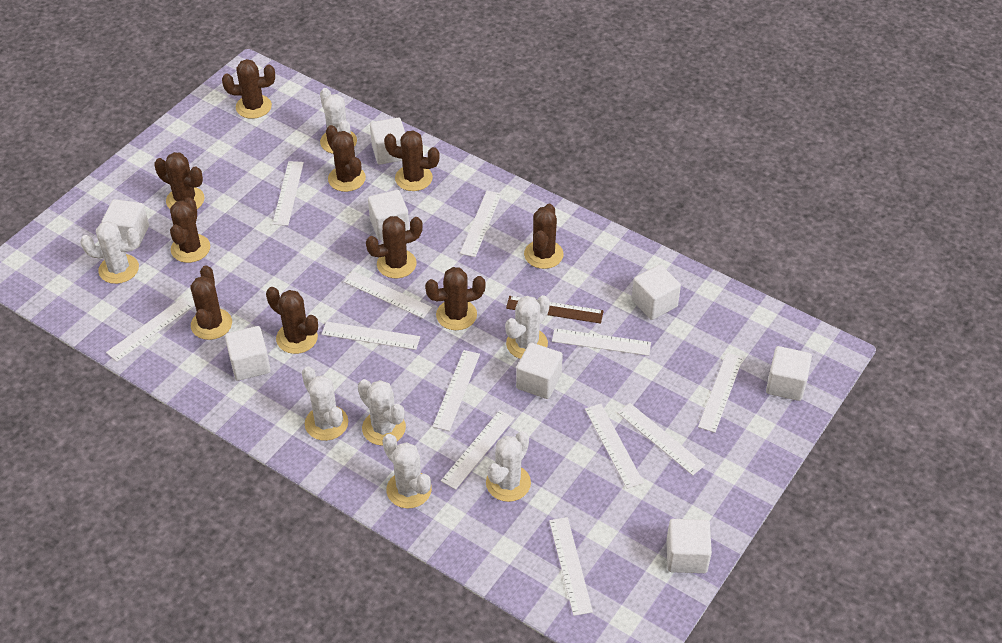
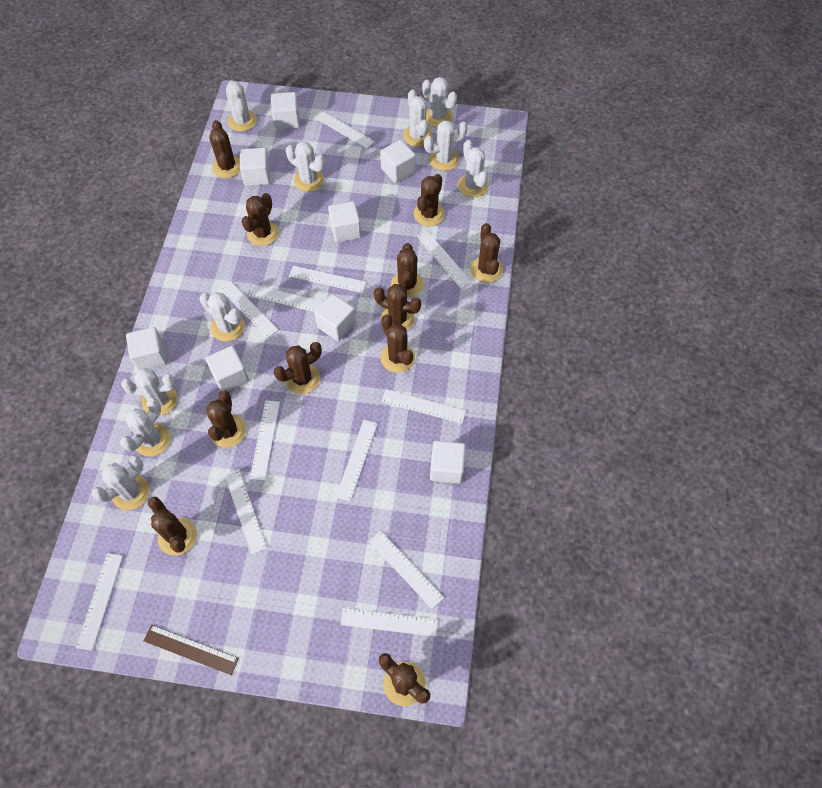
brown cactus: [154,152,204,209] [170,197,210,263] [190,265,232,340] [222,59,275,119] [266,287,318,354] [326,125,366,192] [366,216,423,278] [384,130,440,191] [425,267,486,330] [524,204,564,269] = 10 -> [148,497,197,556] [206,390,246,448] [209,120,240,178] [242,193,279,246] [274,342,322,394] [374,284,421,331] [379,653,430,706] [380,314,415,373] [391,243,424,298] [414,174,445,226] [470,223,503,283] = 11
white cactus: [80,221,140,284] [302,367,348,441] [320,88,357,154] [358,379,406,446] [382,434,432,508] [486,431,531,502] [505,295,550,359] = 7 -> [92,455,150,510] [120,398,171,457] [121,368,177,416] [200,292,245,342] [226,80,257,132] [286,141,325,192] [403,90,433,147] [422,77,457,128] [424,121,468,171] [458,140,488,197] = 10

